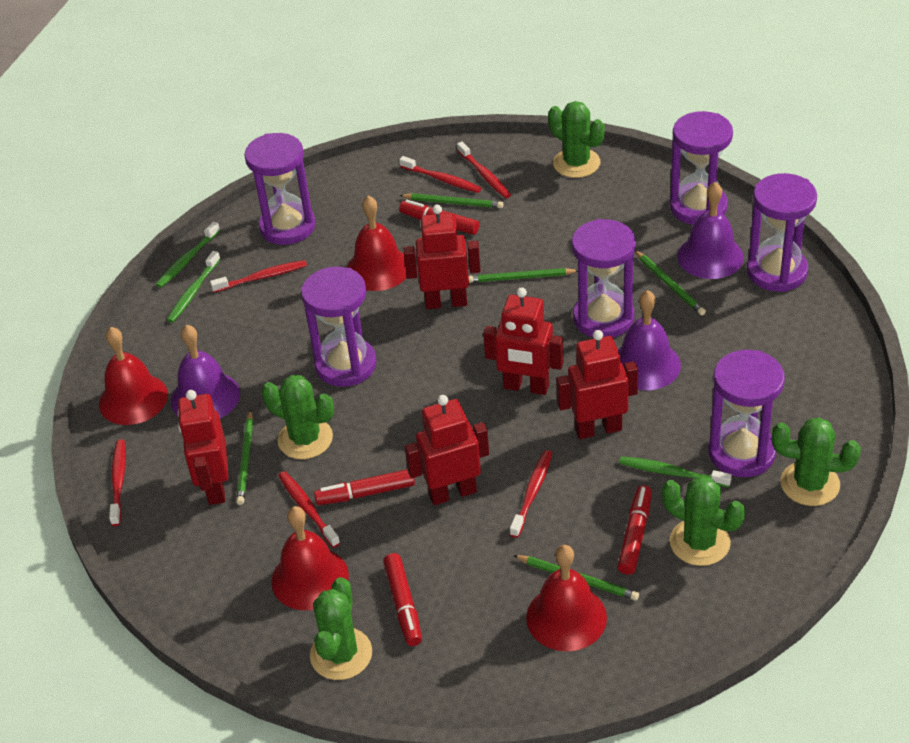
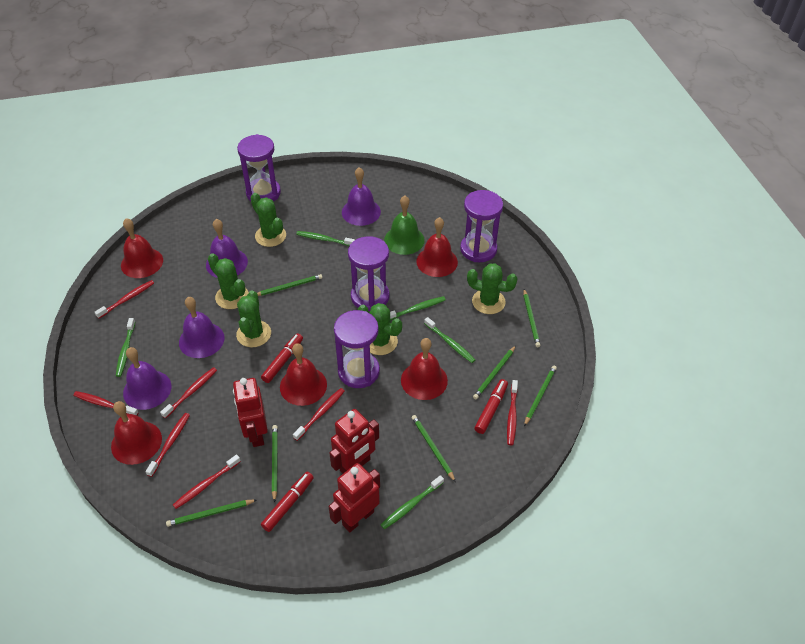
green bell: none = 0 -> [384,196,425,255] = 1
green pencil: [236,410,253,505] [399,193,503,208] [469,268,578,283] [513,555,639,600] [635,250,706,315] = 5 -> [166,500,256,527] [257,274,322,296] [272,425,278,503] [411,415,456,482] [473,346,516,399] [523,289,540,347] [524,366,557,426] = 7
green toothbrush: [156,222,220,288] [167,251,220,323] [619,456,732,487] = 3 -> [116,318,135,377] [296,231,355,246] [381,475,444,529] [390,296,446,320] [424,317,475,363] = 5
purple bell: [171,325,240,419] [618,290,681,390] [677,182,744,279] = 3 -> [123,347,171,410] [179,297,224,358] [206,219,248,278] [342,167,381,226] = 4
purple hourglass: [244,133,316,245] [301,267,377,387] [572,219,636,338] [670,111,733,225] [708,350,785,477] [747,173,817,292] = 6 -> [237,134,281,202] [334,310,380,388] [348,236,389,311] [460,190,503,262] = 4
red bell: [99,327,168,425] [271,506,349,610] [347,195,407,291] [526,545,607,651] = 4 -> [111,401,162,465] [121,218,163,278] [280,343,327,406] [401,338,448,400] [416,217,458,277] = 5
red marker: [314,469,415,505] [383,553,422,646] [399,200,479,235] [618,485,652,575] = 4 -> [261,333,303,383] [261,472,314,532] [475,379,508,434] = 3
red robot: [178,390,229,505] [404,204,481,309] [405,395,489,505] [483,287,564,395] [556,330,638,439] = 5 -> [233,378,268,447] [328,463,380,532] [329,409,379,474] = 3
red toothbrush: [109,439,126,526] [210,260,307,292] [278,471,340,548] [399,156,481,193] [457,142,511,198] [510,450,552,538] = 6 -> [73,391,139,415] [94,280,154,319] [146,413,190,477] [160,367,217,419] [173,454,241,509] [293,388,345,441] [507,380,518,445] = 7

